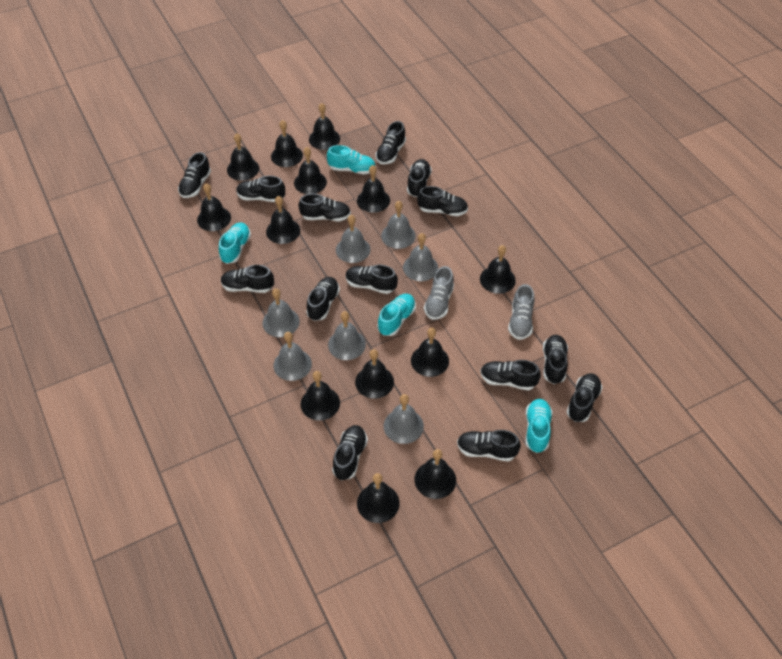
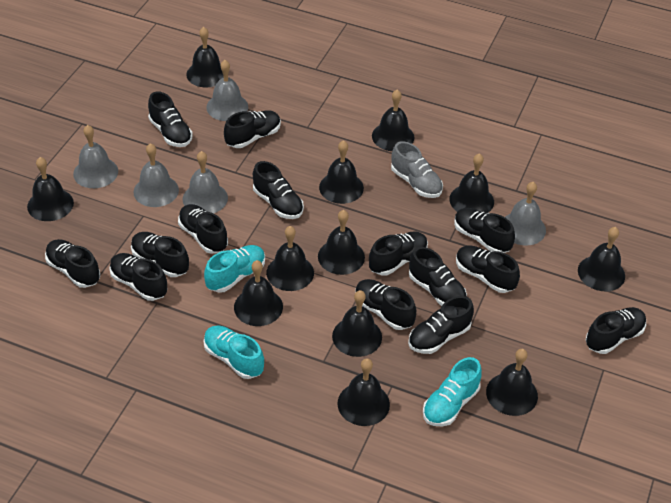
black bell: [197,183,231,231] [227,133,259,181] [266,196,300,244] [271,120,303,167] [294,147,327,194] [301,371,340,421] [309,103,340,150] [355,349,394,399] [357,165,390,213] [357,473,400,523] [411,328,449,377] [414,449,456,499] [480,245,516,294] = 13 -> [27,157,74,221] [186,27,224,87] [234,260,283,326] [266,226,314,291] [318,210,365,275] [319,140,364,204] [332,290,382,357] [337,358,390,426] [372,90,414,151] [449,153,494,213] [486,349,538,416] [578,227,625,291] = 12
grey bell: [262,288,300,337] [273,332,312,381] [328,311,366,360] [336,215,371,263] [381,201,416,249] [384,394,424,444] [403,233,438,281] = 7 -> [73,125,118,188] [133,143,179,207] [183,151,228,213] [207,60,248,121] [505,182,546,246] = 5
grey shoe: [424,266,454,320] [508,284,535,340] = 2 -> [391,141,443,198] = 1
turquoise shoe: [219,223,251,264] [327,145,376,175] [377,294,416,336] [525,399,552,453] = 4 -> [204,245,265,293] [204,326,264,379] [423,357,482,426] = 3

